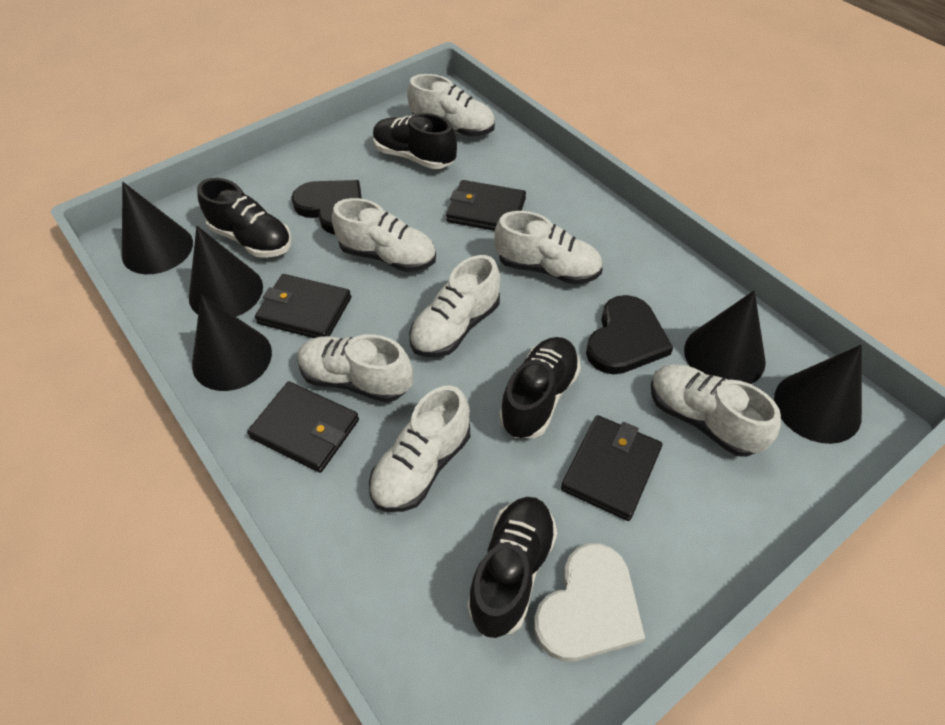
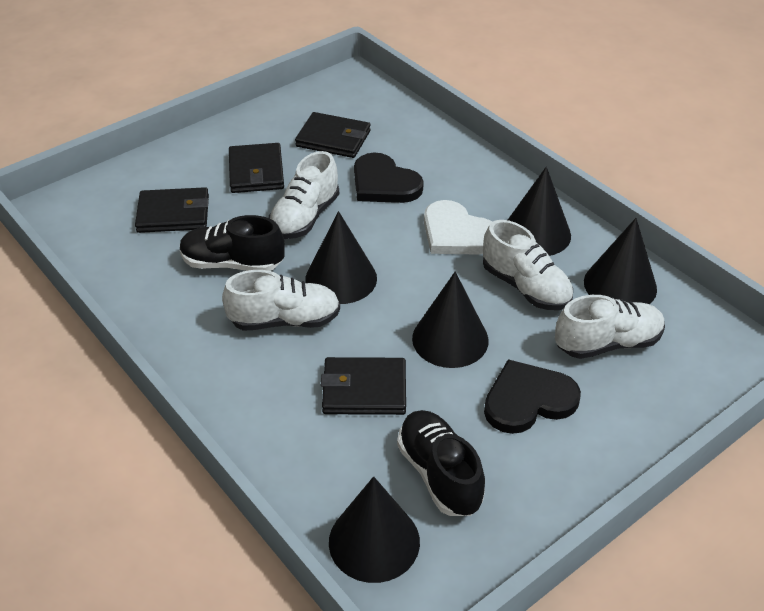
black shoe: [197,178,292,258] [373,113,457,169] [467,497,557,638] [499,337,581,438] = 4 -> [180,215,285,271] [397,410,485,516] = 2
white shoe: [297,334,413,403] [332,198,436,272] [369,386,470,512] [407,74,495,137] [409,255,500,357] [494,211,602,285] [651,364,781,457] = 7 -> [222,270,340,331] [269,151,339,239] [483,220,573,310] [555,295,665,359] = 4

